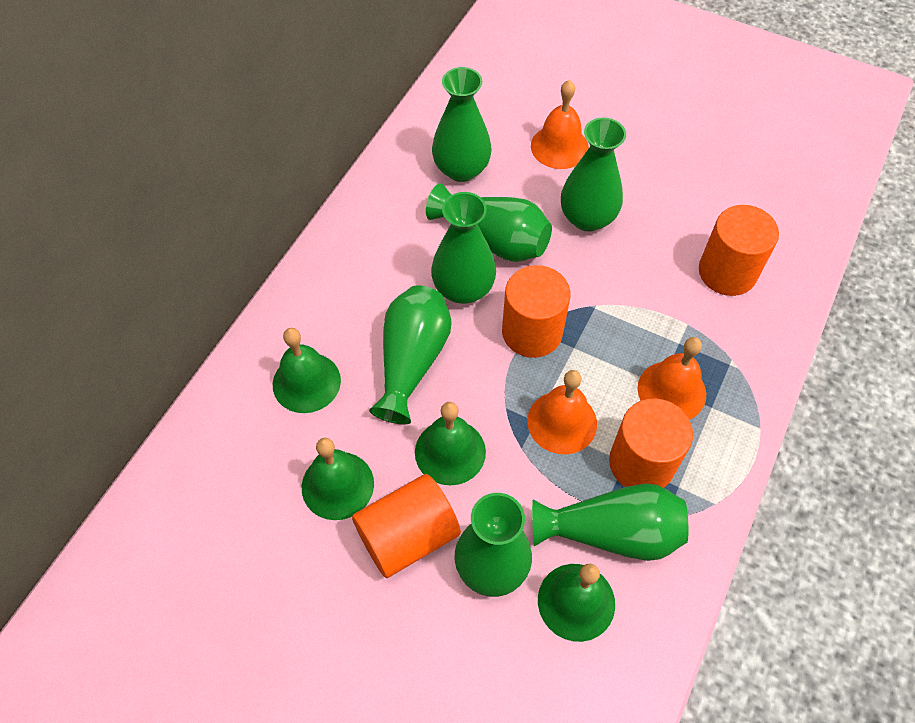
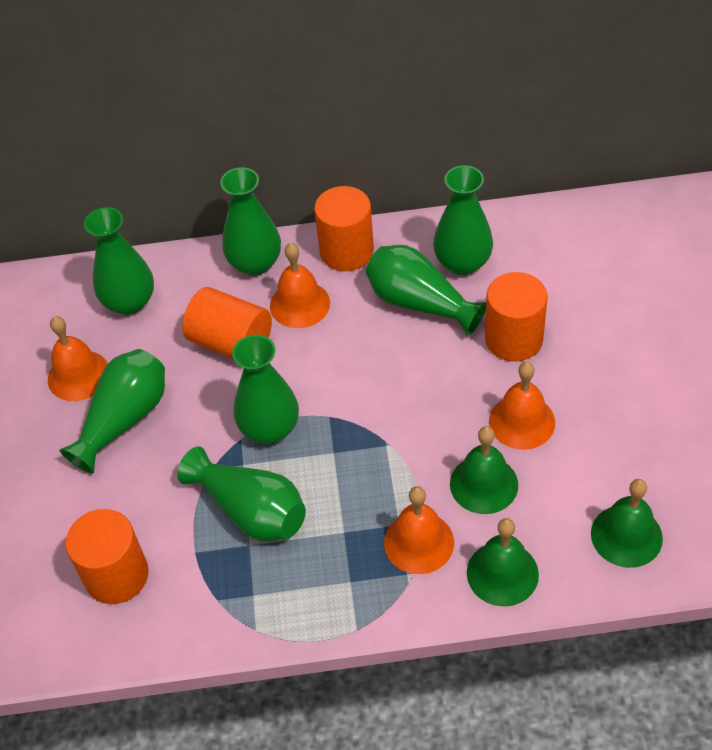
green bell: [273,328,341,413] [302,438,374,520] [415,402,486,485] [538,564,615,642] = 4 -> [450,426,518,514] [467,518,539,607] [591,479,663,568] = 3
orange bell: [527,370,597,454] [531,80,589,169] [637,337,706,420] = 3 -> [48,316,108,401] [270,243,330,328] [384,486,454,574] [489,362,555,450] = 4

